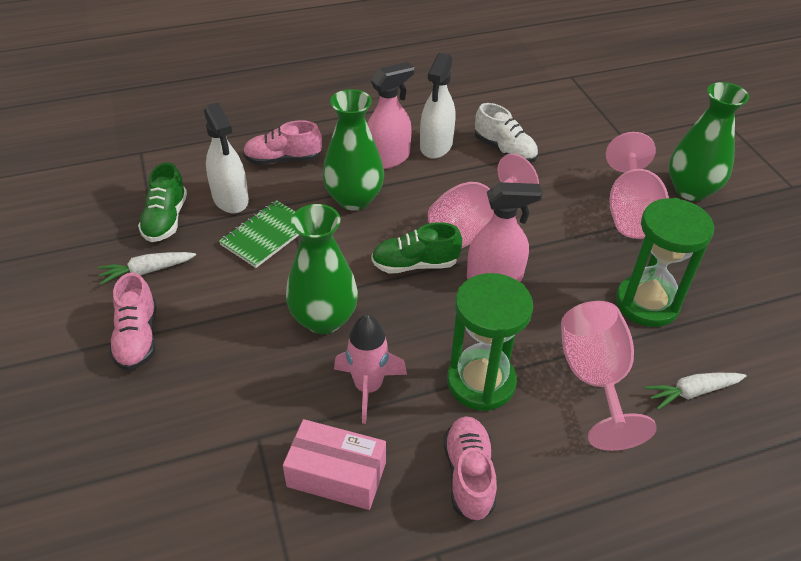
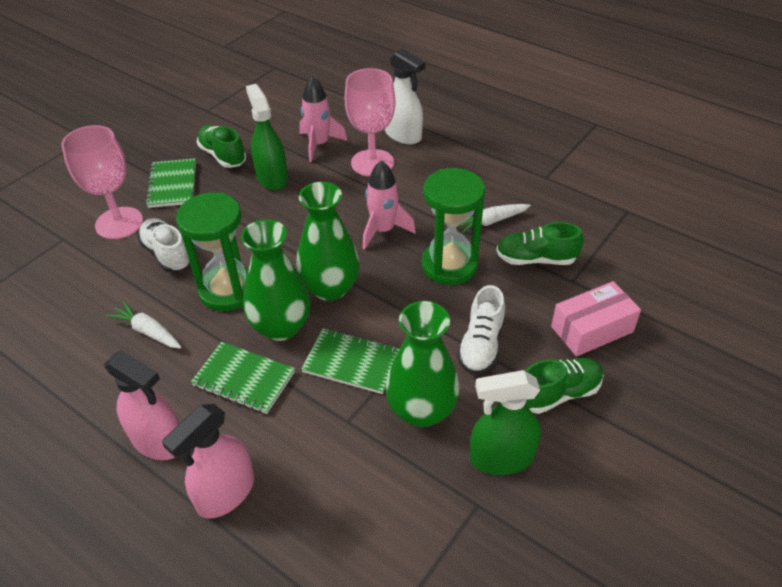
green notebook: [219,200,299,268] = 1 -> [145,158,196,208] [191,342,295,414] [301,328,400,394] = 3
green shoe: [138,162,187,242] [371,222,462,274] = 2 -> [197,125,246,168] [496,222,584,265] [525,358,604,414] = 3
green spray bottle: none = 0 -> [246,84,288,190] [470,370,541,475] = 2
pink goblet: [428,154,539,248] [561,301,657,451] [606,132,669,239] = 3 -> [61,125,143,239] [345,68,395,177] = 2
pink rocket: [334,314,407,424] = 1 -> [299,76,347,162] [362,160,416,250] = 2
pink shoe: [109,273,156,371] [243,120,322,165] [444,416,497,521] = 3 -> none = 0
white shoe: [475,103,538,163] = 1 -> [137,218,190,273] [457,285,505,374] = 2
white spray bottle: [204,102,249,213] [420,53,456,159] = 2 -> [385,48,426,144] = 1

